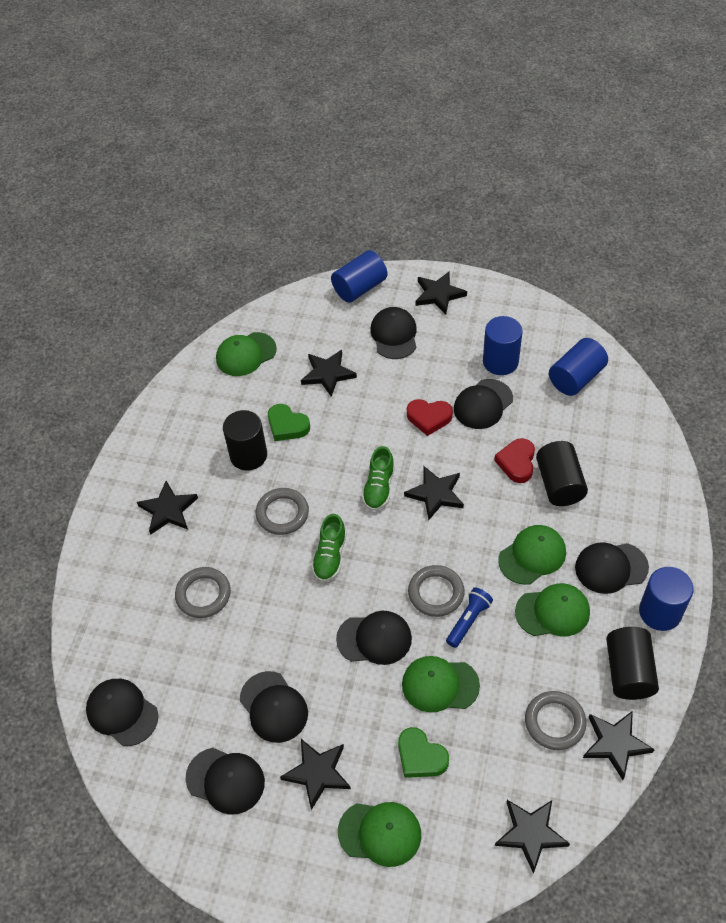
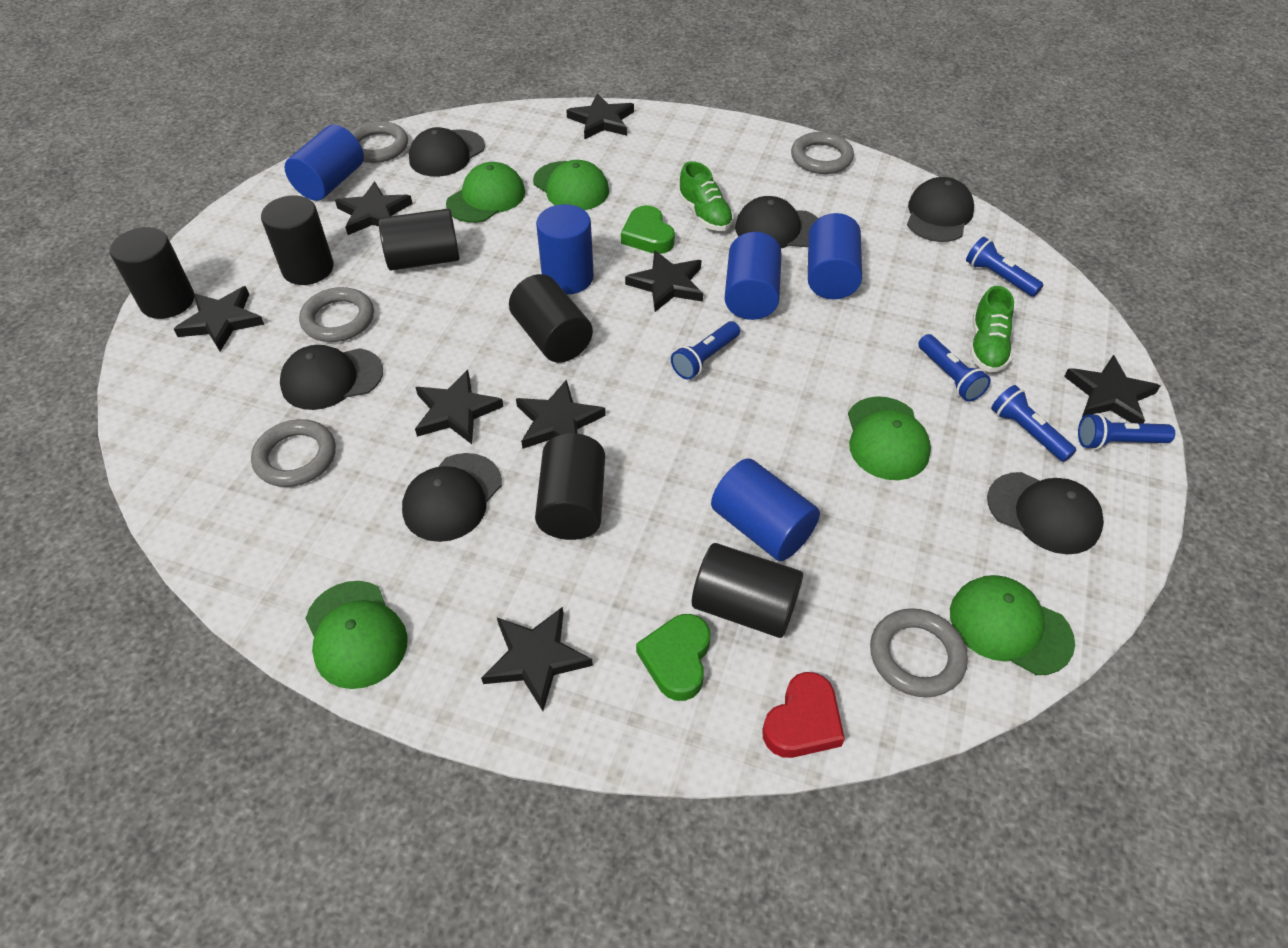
black cap: [86,679,158,746] [185,748,265,815] [240,671,308,743] [336,611,412,665] [370,307,417,359] [454,379,513,429] [575,542,649,594] = 7 -> [280,345,383,410] [402,453,502,542] [409,127,485,177] [735,196,819,248] [907,177,974,242] [987,472,1104,554] = 6
black cylinder: [223,410,267,471] [536,441,588,506] [606,627,659,700] = 3 -> [110,227,194,319] [261,195,334,285] [379,209,460,270] [509,274,593,363] [535,433,605,540] [692,543,803,638] = 6
black star: [137,481,198,535] [280,739,351,810] [301,350,357,397] [404,466,464,520] [415,272,467,314] [495,800,570,874] [583,711,655,780] = 7 -> [174,286,264,351] [335,182,413,235] [415,370,504,444] [481,607,593,711] [516,379,606,449] [566,93,634,140] [625,250,703,312] [1064,355,1161,423] = 8
blue cylinder: [331,250,388,303] [483,316,523,375] [549,338,608,396] [639,567,694,631] = 4 -> [284,125,364,201] [536,204,594,295] [711,458,820,561] [724,232,782,320] [808,213,862,299] = 5
blue flashlight: [446,587,493,648] = 1 -> [671,321,740,380] [918,334,991,402] [966,237,1044,297] [991,385,1076,462] [1078,413,1175,450] = 5
grey ring: [175,567,231,618] [256,488,309,535] [408,565,465,617] [525,691,586,750] = 4 -> [251,419,336,487] [299,287,374,342] [351,121,408,163] [791,132,854,174] [870,608,968,697] = 5
red heart: [407,399,453,436] [494,438,535,483] = 2 -> [762,672,845,758] = 1

